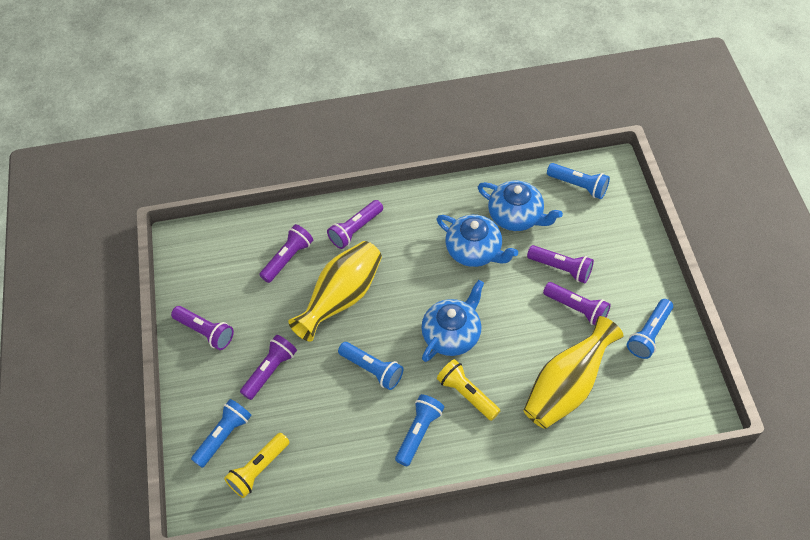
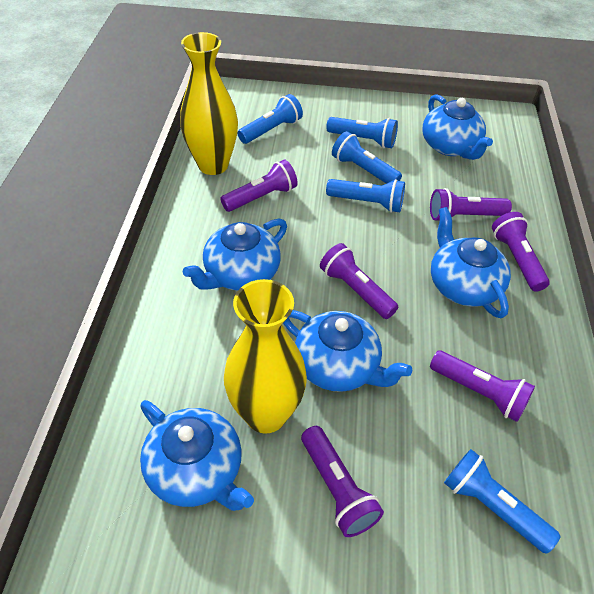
blue teapot: [421,280,484,362] [437,215,518,267] [478,180,563,231] = 3 -> [140,400,254,511] [183,219,287,291] [283,310,412,392] [422,94,493,160] [431,207,511,318] = 5
yellow flashlight: [224,433,290,498] [437,359,501,421] = 2 -> none = 0

